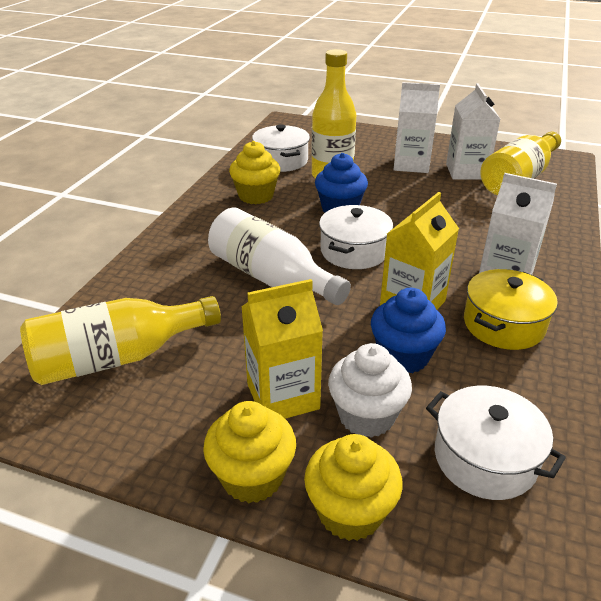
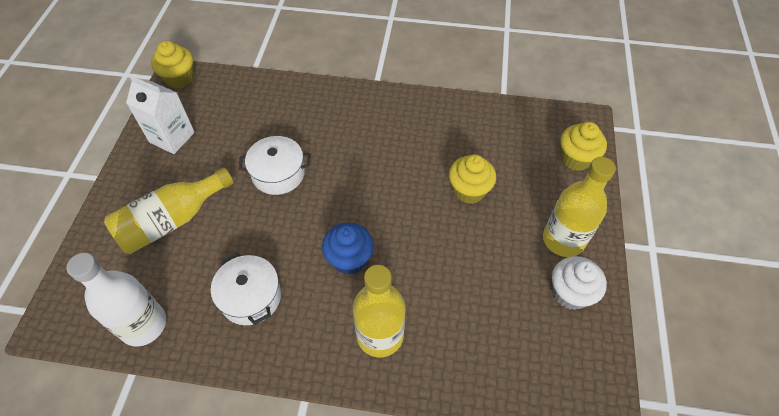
blue cupcake: [315,153,368,212] [371,288,446,373] = 2 -> [322,223,374,275] = 1
white carton: [393,82,440,173] [446,83,500,180] [479,173,557,275] = 3 -> [126,75,195,154] = 1
white pot: [252,124,310,172] [319,205,393,269] [426,386,566,500] = 3 -> [211,252,281,325] [239,136,310,195] = 2
yellow carton: [241,279,323,419] [380,192,459,310] = 2 -> none = 0
yellow pot: [464,269,558,350] = 1 -> none = 0

